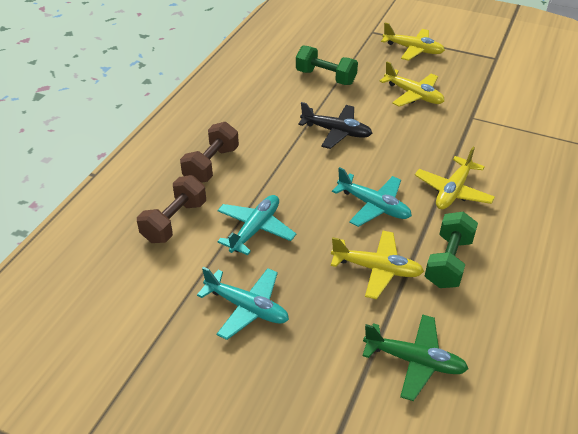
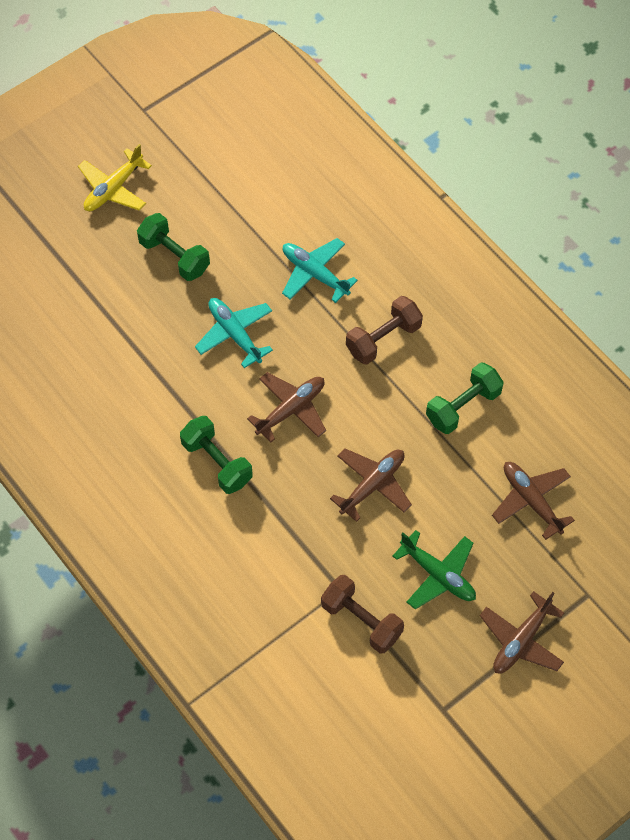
black plane: [298,102,372,149] = 1 -> none = 0
brown plane: none = 0 -> [247,372,326,443] [330,449,412,522] [480,591,564,674] [492,462,575,540] = 4
green dumbbell: [296,45,358,85] [425,212,478,288] = 2 -> [137,213,210,281] [180,416,253,494] [426,362,504,434] = 3
turquoise plane: [197,267,289,340] [217,195,296,255] [332,167,412,227] = 3 -> [195,298,273,368] [282,238,358,303] = 2
yellow plane: [331,231,424,299] [379,62,444,107] [381,23,445,61] [415,147,495,209] = 4 -> [78,144,152,211] = 1

